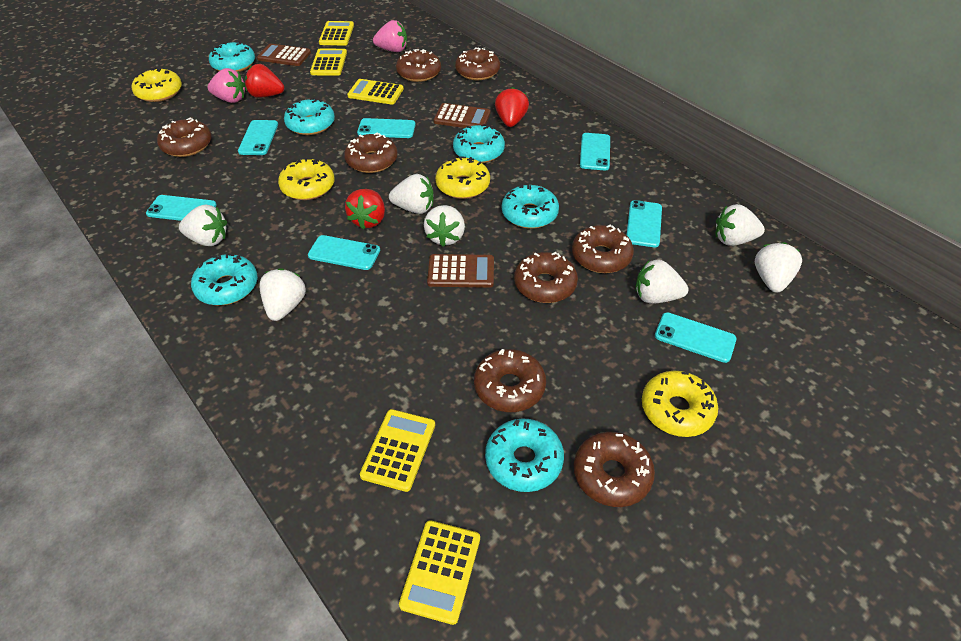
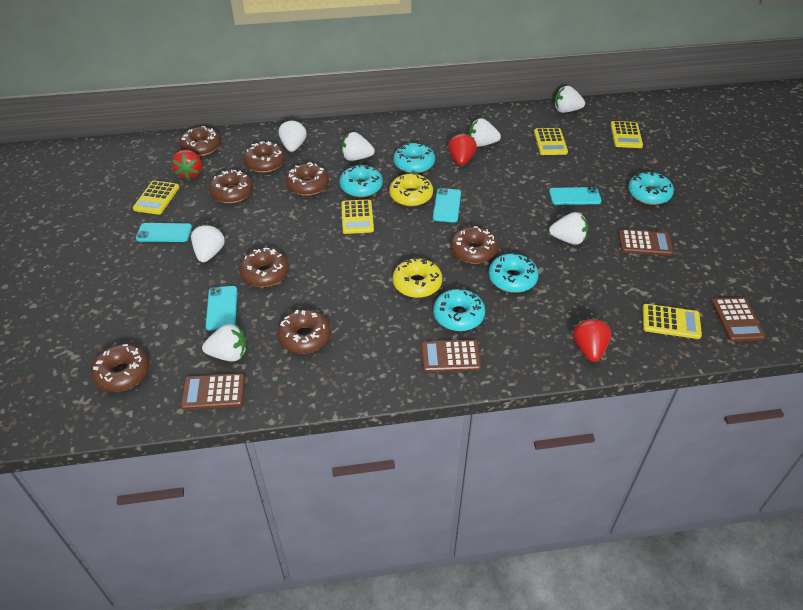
brown calculator: [257,43,311,66] [427,254,494,288] [434,103,490,128] = 3 -> [181,373,245,410] [421,340,481,372] [619,229,673,256] [711,297,766,341] = 4
pink strawberry: [208,68,245,103] [373,20,407,52] = 2 -> none = 0
turquoise donut: [191,253,258,305] [209,41,255,72] [284,98,335,135] [453,124,505,163] [485,418,564,492] [502,184,559,229] = 6 -> [339,164,383,197] [393,142,435,174] [433,289,485,331] [489,253,539,293] [628,171,674,205] = 5
turquoise phone: [146,195,217,221] [238,120,278,155] [308,235,380,270] [357,118,416,138] [580,133,610,171] [627,200,662,247] [655,312,737,363] = 7 -> [136,223,192,242] [206,286,237,331] [433,188,461,222] [549,187,601,205] = 4
yellow donut: [132,68,182,102] [278,158,335,200] [435,156,490,199] [642,371,718,437] = 4 -> [389,173,433,206] [393,257,442,298] = 2

